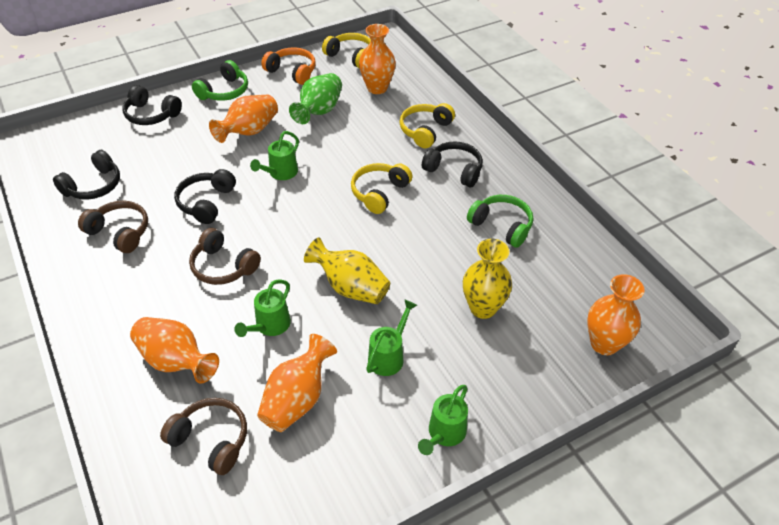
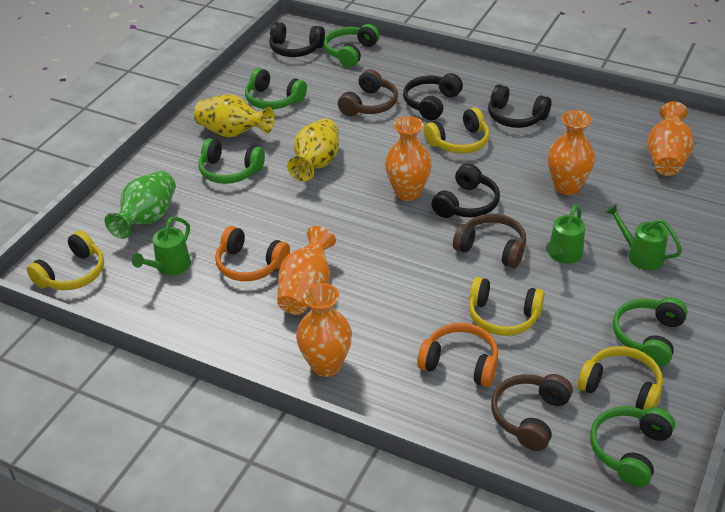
green headphones: [192,60,248,101] [467,195,533,248] = 2 -> [198,138,265,184] [245,68,307,109] [324,24,380,67] [590,406,675,487] [613,297,688,366] = 5
green watering can: [234,280,291,337] [250,131,299,180] [366,300,417,376] [418,385,468,455] = 4 -> [132,217,191,275] [546,204,585,264] [605,204,682,270] = 3
orange headphones: [262,47,316,85] = 1 -> [215,226,290,281] [417,323,498,387] = 2
yellow headphones: [322,33,371,68] [351,163,413,214] [399,103,455,148] = 3 -> [27,230,104,290] [424,107,490,154] [469,277,545,336] [577,346,663,410] = 4

